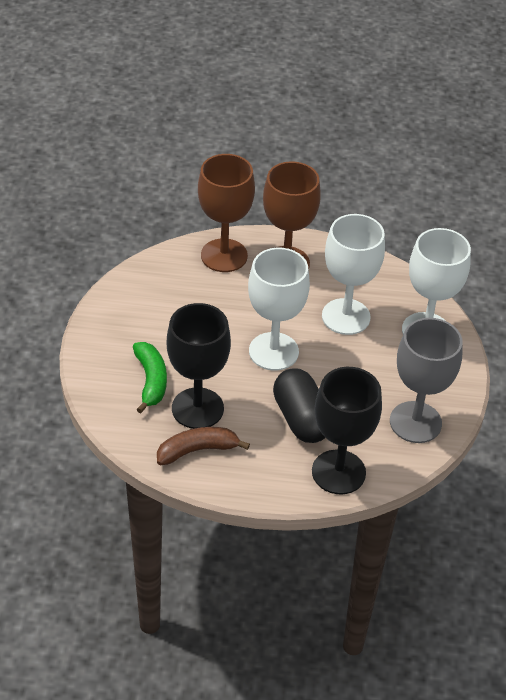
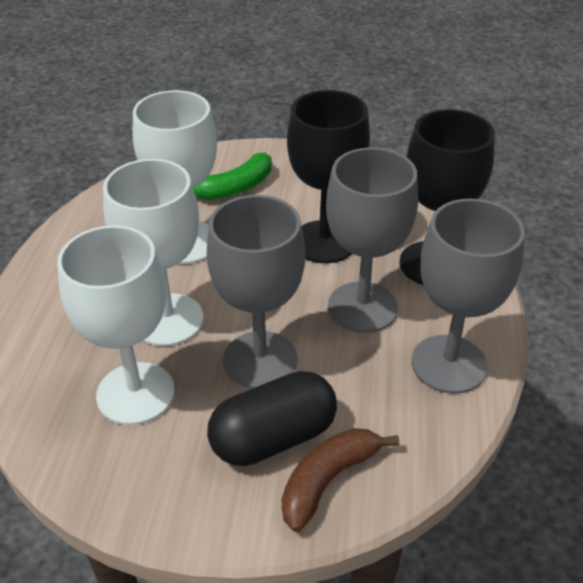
brown goblet: [198,154,255,272] [263,161,321,270] = 2 -> none = 0
grey goblet: [390,318,463,443] = 1 -> [207,195,305,389] [326,147,418,333] [411,199,525,394] = 3

